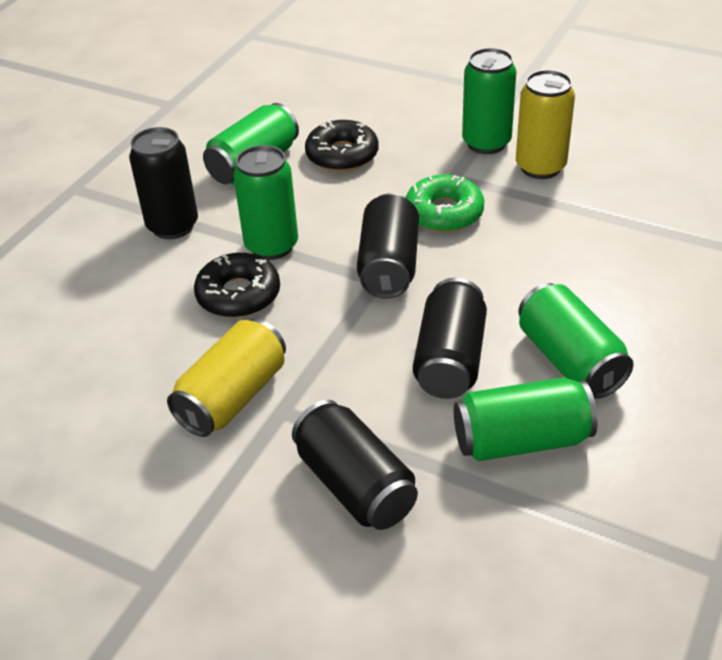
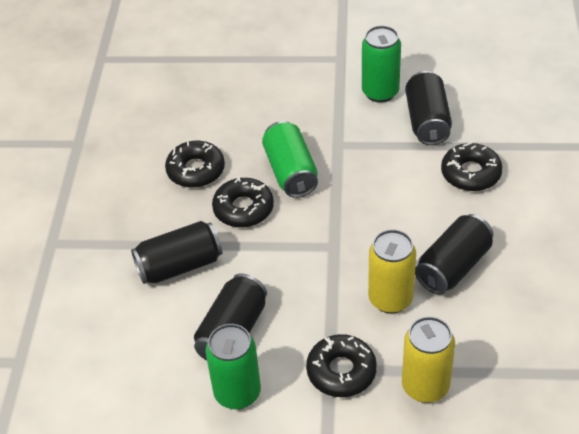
black donut: [194,253,280,318] [305,120,378,171] = 2 -> [165,141,225,188] [212,177,274,227] [306,334,377,397] [441,142,503,191] = 4
green can: [203,103,299,185] [233,145,298,260] [454,377,598,461] [462,48,517,154] [518,283,633,399] = 5 -> [205,324,261,409] [262,121,318,198] [362,26,401,103] = 3
green donut: [405,174,484,232] = 1 -> none = 0

